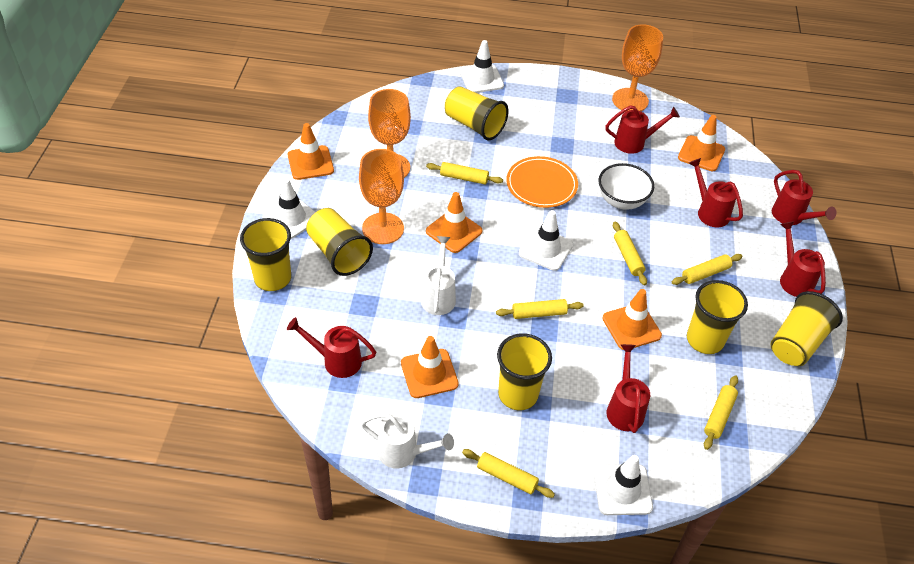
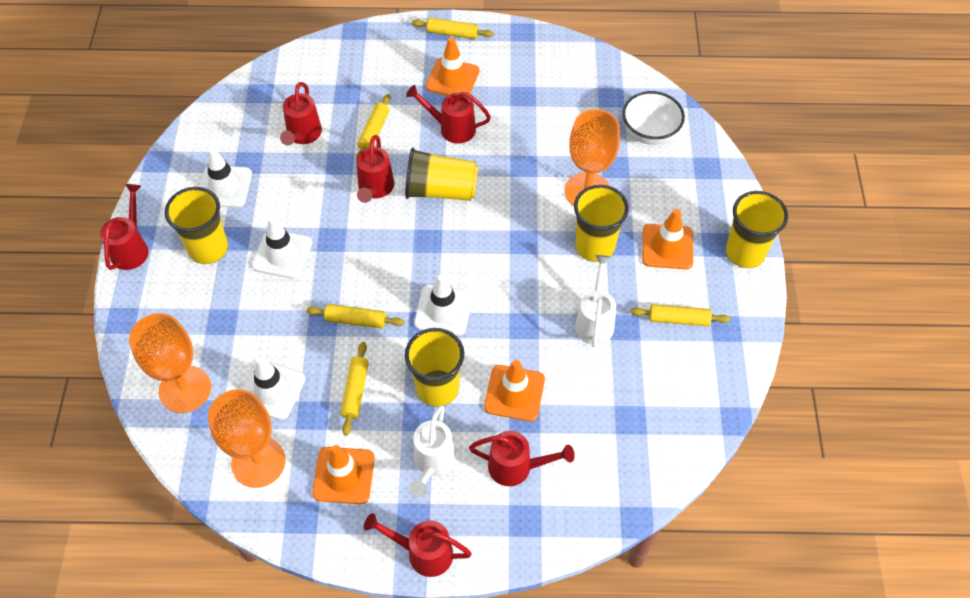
orange plate: [506,156,578,208] = 1 -> none = 0
orange traffic cone: [288,123,334,180] [401,336,459,398] [426,192,482,253] [602,289,662,350] [678,115,725,171] = 5 -> [312,445,375,504] [426,37,479,96] [484,360,545,421] [642,209,693,269] = 4
yellow cup: [240,218,291,291] [306,208,373,276] [445,86,508,141] [497,333,552,410] [687,280,748,354] [771,291,843,366] = 6 -> [165,187,228,264] [405,148,478,201] [405,328,464,407] [574,185,629,262] [726,191,788,268] = 5
yellow rolling pin: [426,162,503,184] [462,449,555,498] [496,299,584,319] [613,222,647,285] [672,254,742,285] [704,375,738,450] = 6 -> [307,304,404,328] [341,342,369,436] [356,94,391,158] [412,18,493,39] [631,304,730,326] = 5

